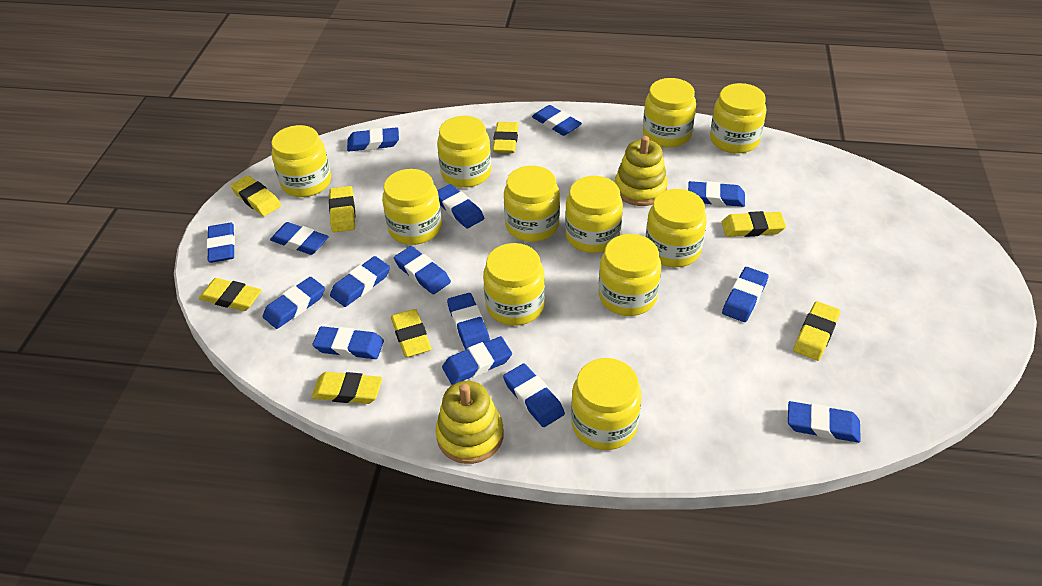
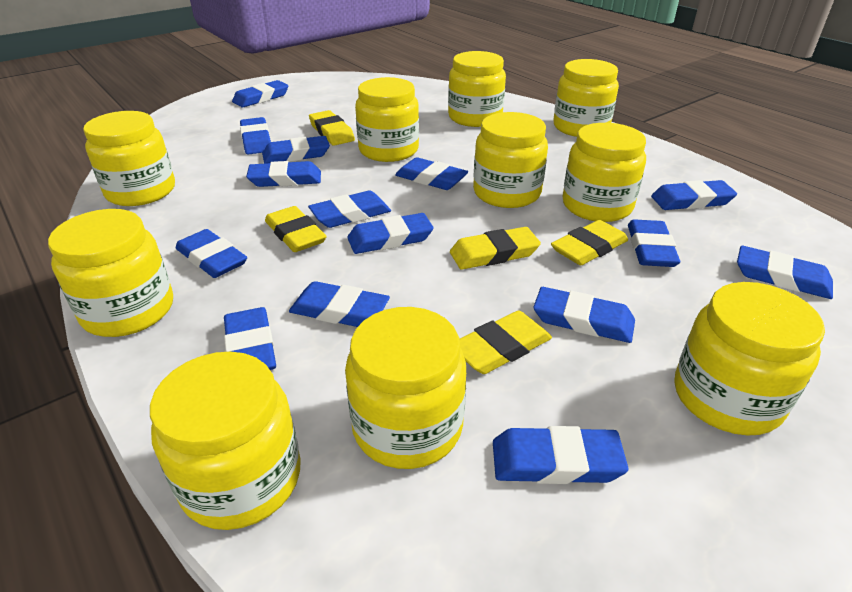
yellow eraser: [199,278,262,311] [230,175,281,216] [311,372,382,404] [329,186,355,233] [391,309,431,357] [492,122,519,153] [722,211,786,237] [793,301,840,361] = 8 -> [265,206,327,252] [309,110,355,146] [450,227,541,269] [460,311,552,374] [551,220,628,265] = 5
yellow jar: [272,125,331,197] [382,169,442,245] [437,116,491,188] [483,243,545,326] [504,166,560,242] [565,176,623,253] [571,358,642,450] [599,234,661,316] [643,78,696,147] [646,189,707,267] [710,83,766,153] = 11 -> [48,209,173,337] [83,111,175,206] [150,351,300,530] [345,307,466,469] [355,77,419,162] [448,51,506,127] [473,112,548,208] [553,59,619,137] [563,123,646,222] [675,282,825,435] = 10
yellow stacking toy: [436,381,504,464] [615,136,668,206] = 2 -> none = 0

